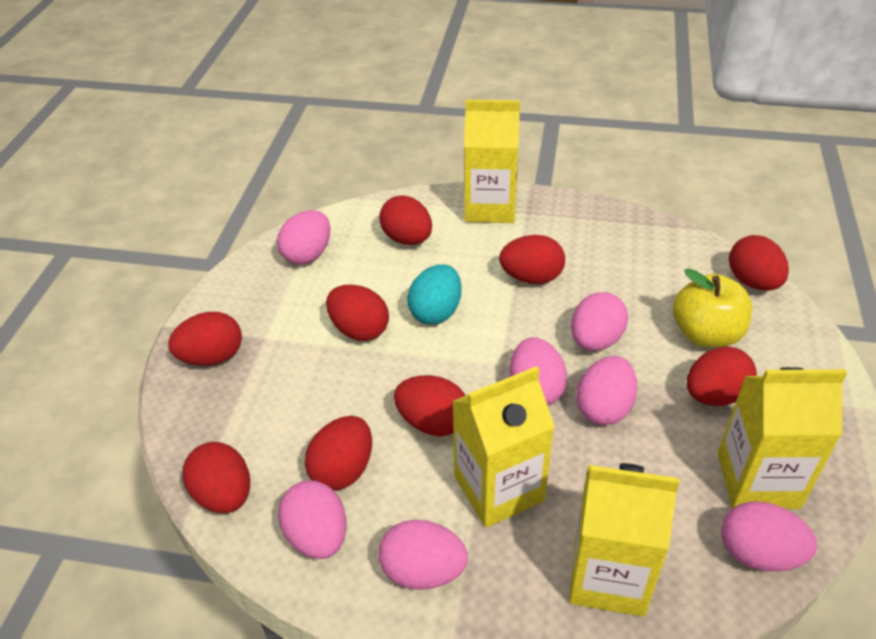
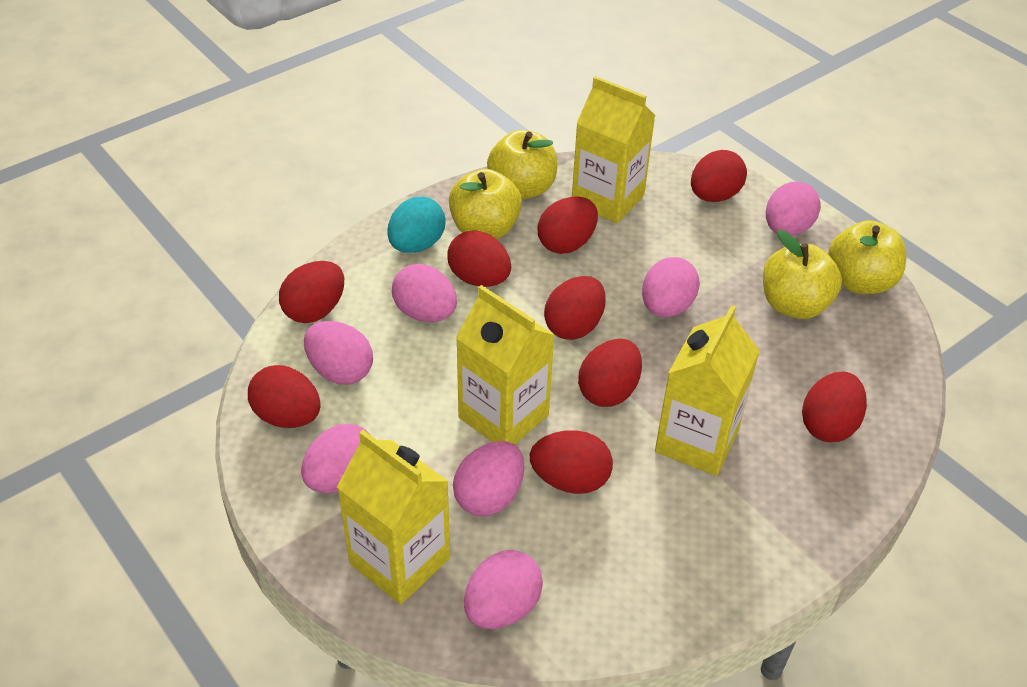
yellow apple: [673,268,752,348] = 1 -> [449,169,522,239] [487,130,557,199] [763,230,842,319] [828,220,907,294] = 4

